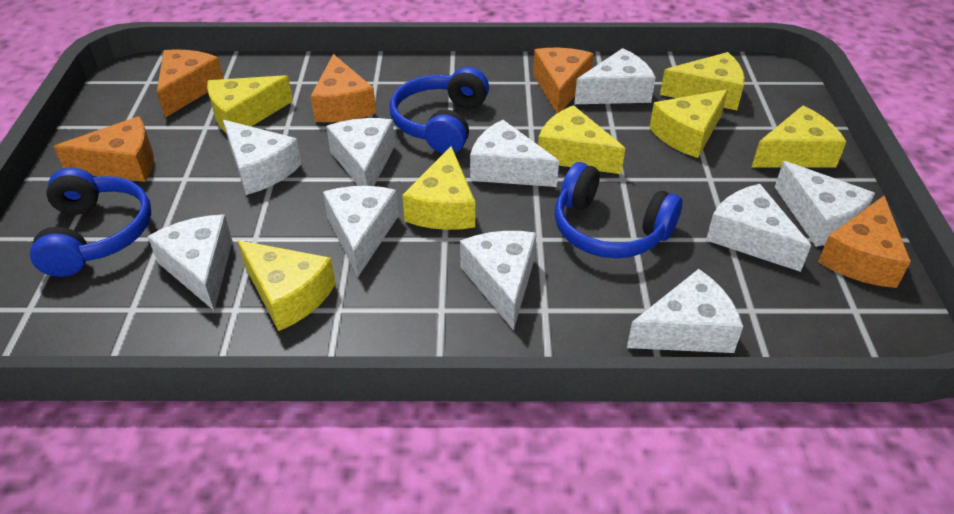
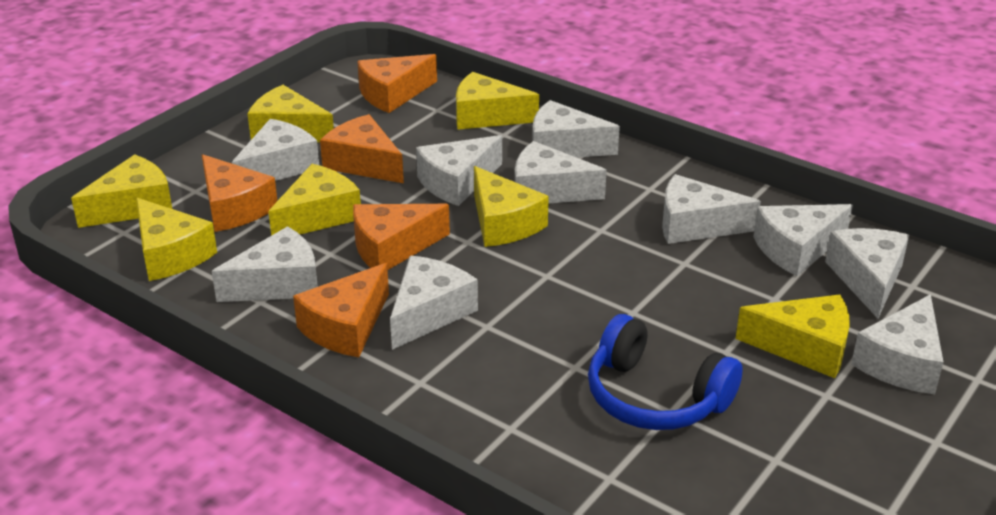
blue headphones: [30,167,151,277] [390,67,489,153] [555,162,682,258] = 3 -> [588,314,743,430] = 1

